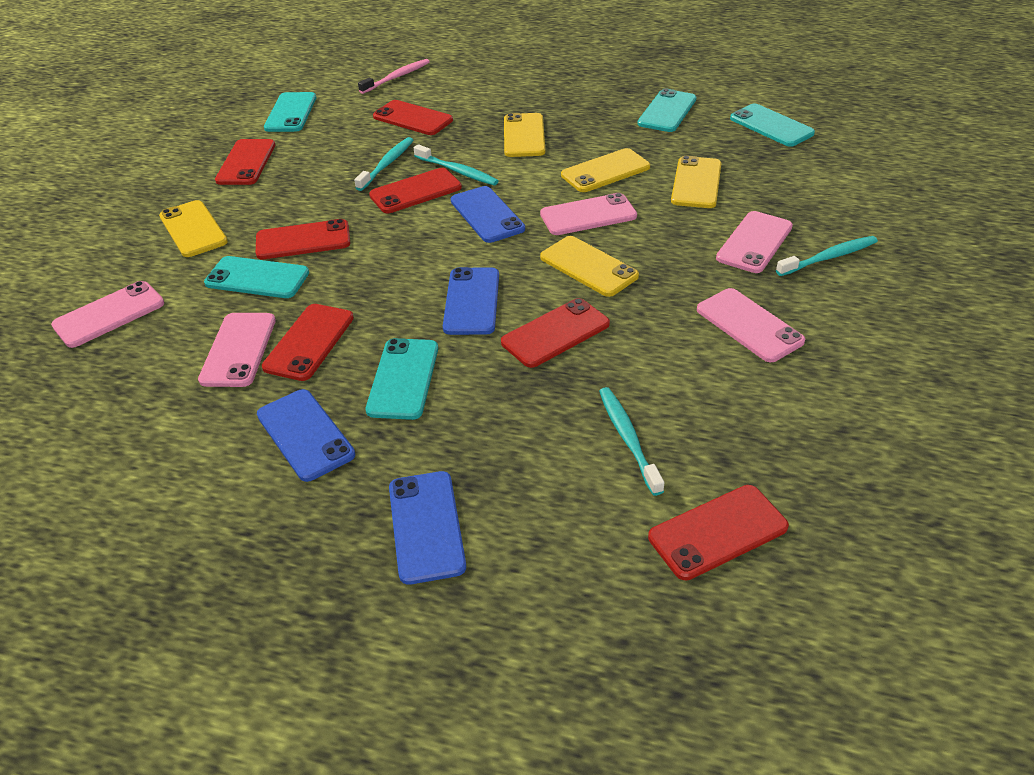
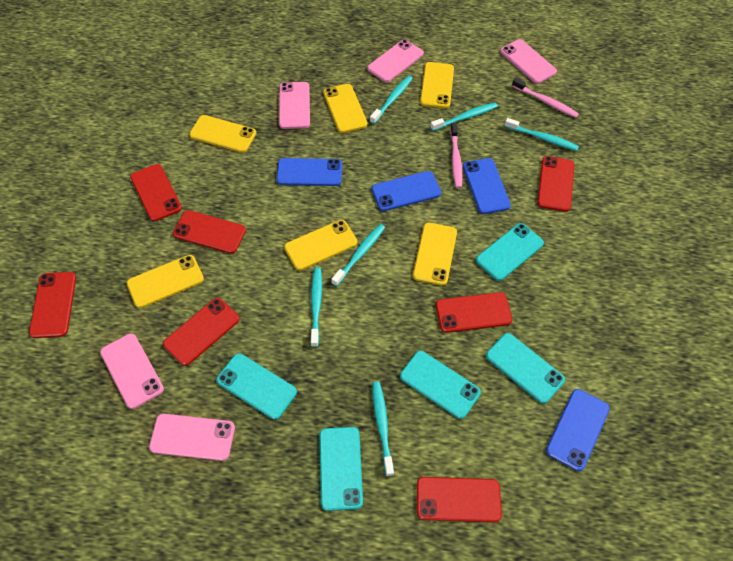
pink toothbrush: [358,59,430,94] = 1 -> [450,123,463,188] [512,78,579,118] = 2
turquoise toothbrush: [354,137,413,191] [414,144,499,186] [599,387,664,496] [776,236,878,276] = 4 -> [310,267,322,347] [331,224,385,286] [370,76,413,124] [372,381,394,476] [430,103,498,131] [505,118,579,151] = 6
yellow phone: [159,200,228,257] [504,113,545,157] [540,236,639,297] [561,148,650,192] [671,156,721,208] = 5 -> [127,255,204,308] [189,115,256,153] [284,220,357,270] [323,84,368,133] [413,223,457,286] [420,62,454,108] = 6

